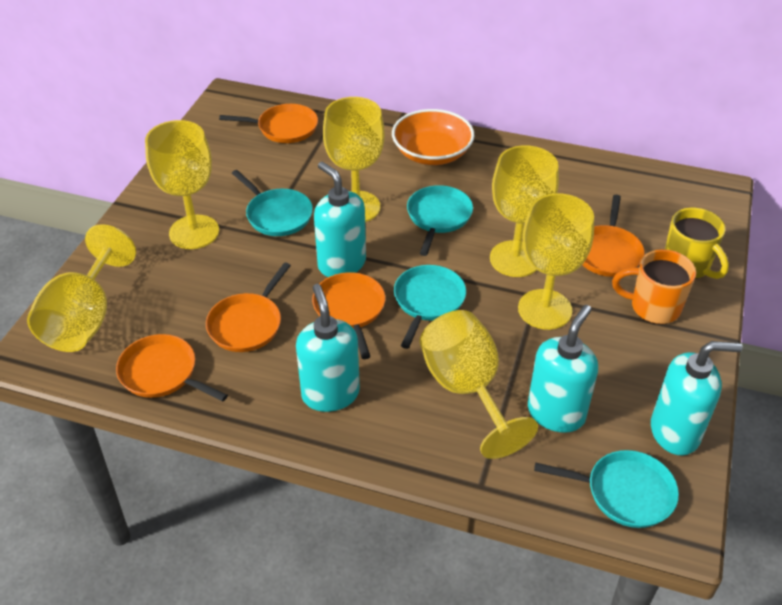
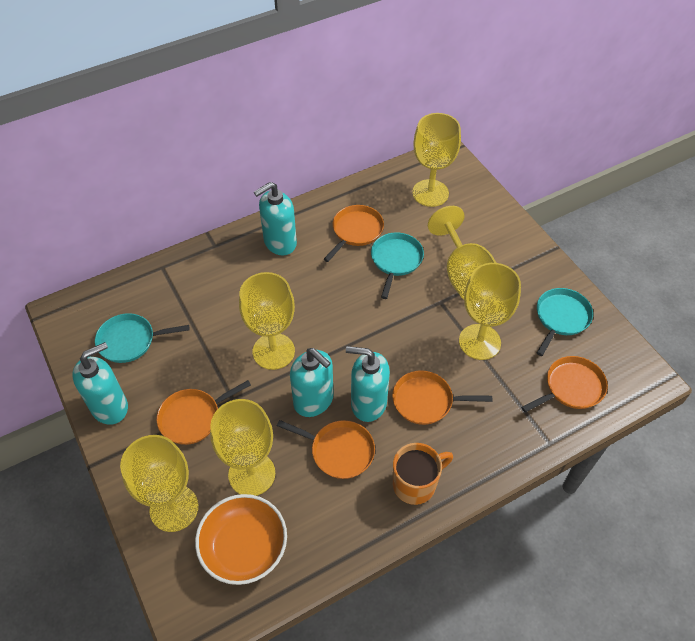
turquoise pan: [232,170,313,236] [394,265,466,349] [407,185,473,256] [534,450,679,528] = 4 -> [95,313,189,363] [371,233,424,299] [537,288,593,356] = 3
yellow mug: [665,208,729,279] = 1 -> none = 0

